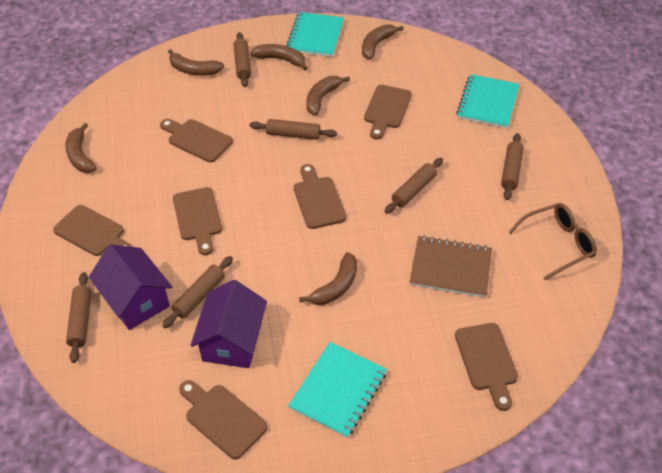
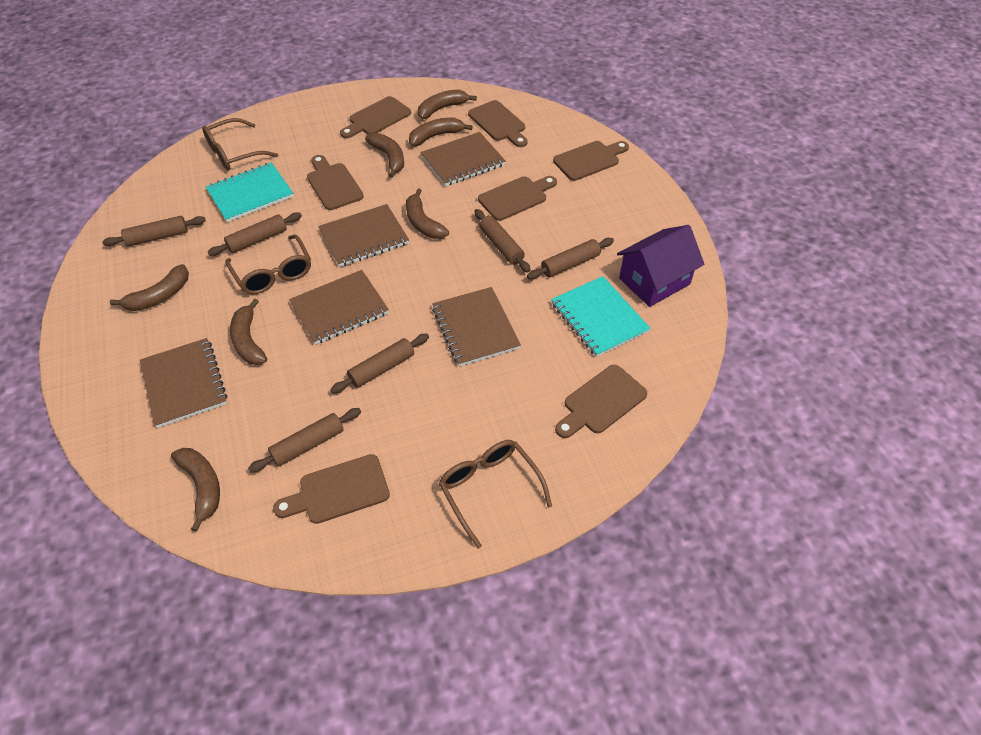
brown banana: [65,123,97,173] [168,49,224,76] [250,44,307,71] [299,252,357,305] [306,76,350,115] [362,24,404,60] = 6 -> [110,264,189,311] [171,448,220,532] [230,299,267,365] [365,133,404,178] [406,188,449,239] [409,118,473,146] [418,89,477,119] = 7
brown glasses: [508,203,597,280] = 1 -> [202,118,278,170] [225,235,311,294] [439,440,552,549] = 3
brown notebook: [410,235,492,298] = 1 -> [140,338,227,428] [289,270,389,345] [318,204,409,267] [421,132,506,186] [432,287,521,367] = 5
purple house: [89,244,172,330] [191,280,267,368] = 2 -> [617,225,704,307] = 1
turquoise notebook: [286,12,344,57] [288,342,387,438] [456,74,519,129] = 3 -> [206,162,294,222] [551,276,651,357] = 2

